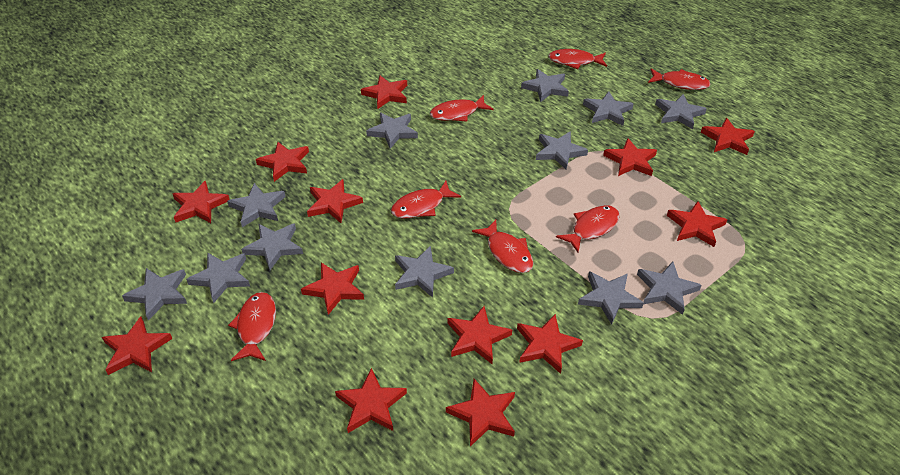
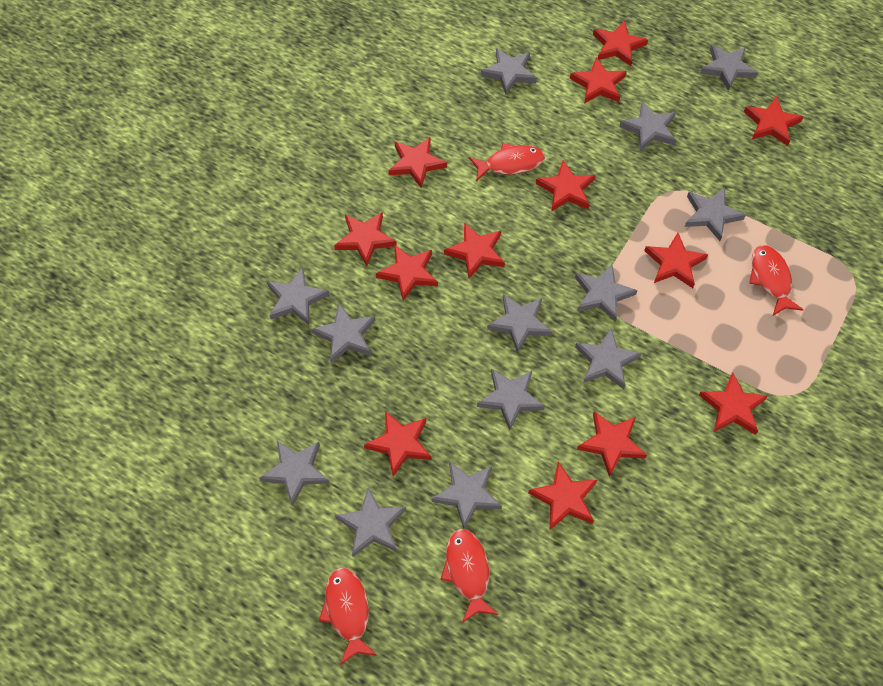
grey star: [122,268,187,321] [186,252,250,303] [227,183,286,227] [241,223,303,270] [366,113,418,149] [395,246,454,298] [521,69,569,102] [536,131,588,170] [578,271,644,325] [583,91,633,126] [637,262,702,315] [655,94,707,129] = 12 -> [259,441,330,506] [267,267,329,325] [311,303,376,363] [335,488,406,557] [431,461,502,529] [477,368,545,430] [481,48,537,95] [487,294,552,353] [575,264,638,322] [575,329,642,389] [619,101,676,151] [685,188,746,241] [700,44,758,91] = 13
red fish: [228,292,276,361] [391,181,461,218] [430,95,493,122] [472,220,534,273] [548,49,607,69] [556,205,620,253] [648,68,711,90] = 7 -> [319,568,377,665] [440,529,499,623] [469,143,545,181] [749,245,804,316] = 4

